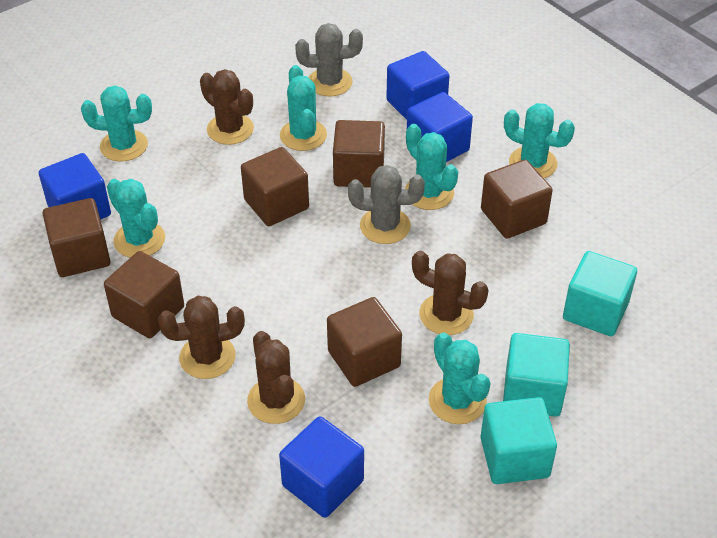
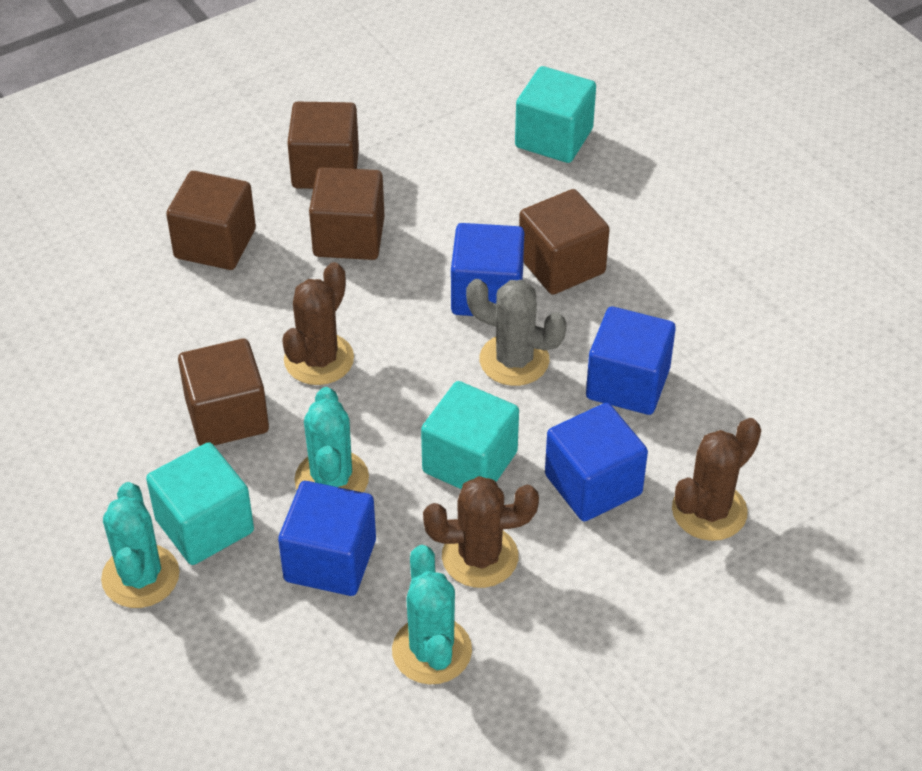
brown cactus: [158,296,245,379] [200,69,254,145] [247,331,305,424] [412,251,488,335] = 4 -> [282,262,354,385] [423,476,539,588] [672,418,761,541] = 3
brown cube: [42,198,110,277] [104,251,184,338] [241,147,309,226] [327,297,402,387] [333,120,385,188] [481,159,553,239] = 6 -> [166,171,256,270] [178,339,269,446] [287,102,359,189] [309,167,384,260] [519,189,610,295] = 5
grey cactus: [295,23,363,96] [348,165,425,244] = 2 -> [466,279,567,386] = 1
turquoise cactus: [81,86,152,162] [107,179,165,258] [280,65,327,151] [405,124,458,210] [429,332,490,424] [504,103,575,178] = 6 -> [101,482,179,608] [295,387,369,492] [392,545,472,684] = 3

